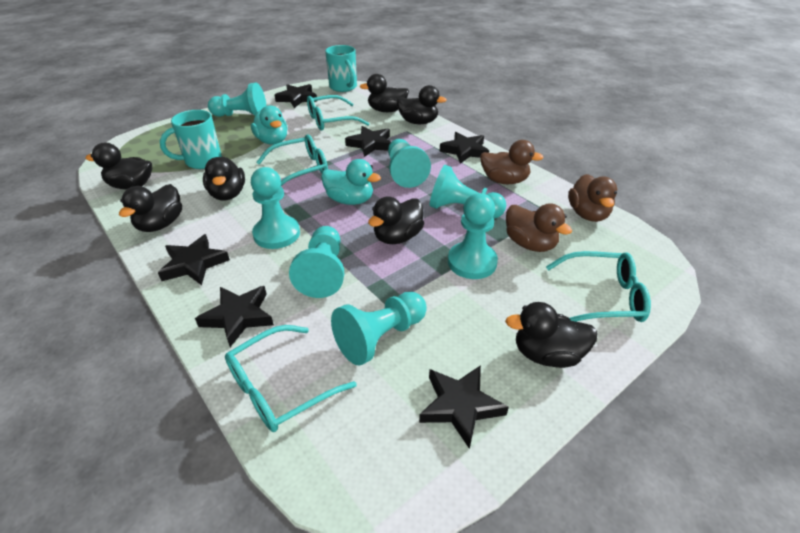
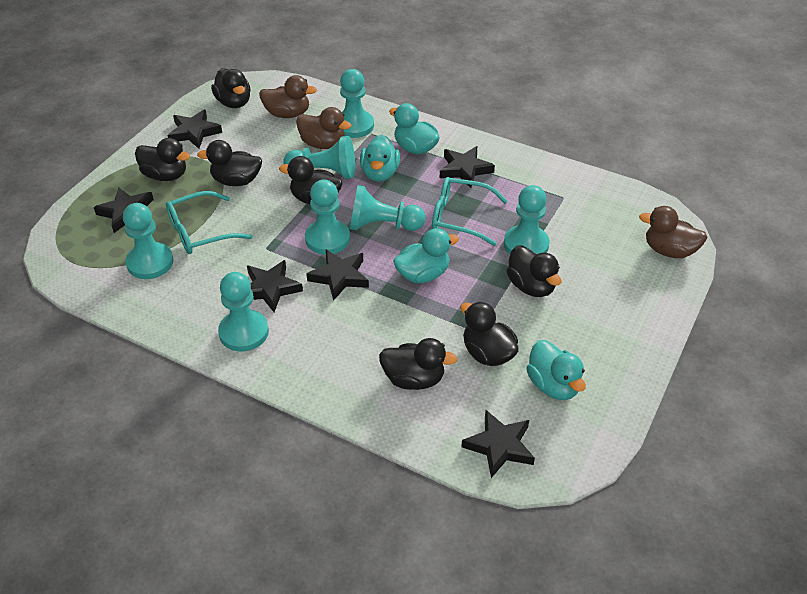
turquoise duck: [251,105,288,145] [321,159,381,205] = 2 -> [360,135,400,182] [389,103,440,154] [393,228,459,283] [526,340,586,400] = 4
turquoise glasses: [225,325,357,432] [256,134,328,186] [307,95,369,131] [546,251,651,322] = 4 -> [166,191,253,254] [432,177,508,246] = 2
turquoise mug: [160,110,222,169] [325,45,357,92] = 2 -> none = 0

